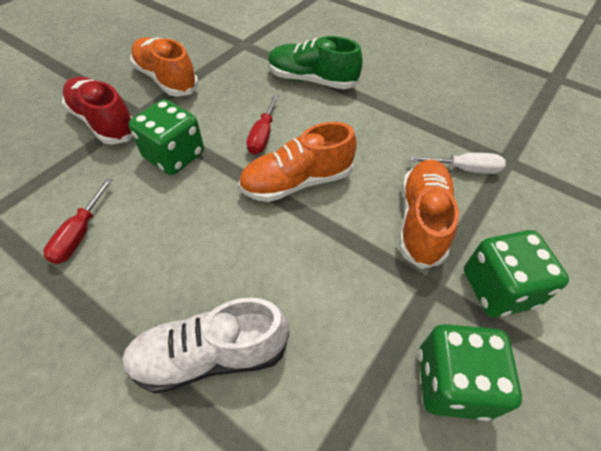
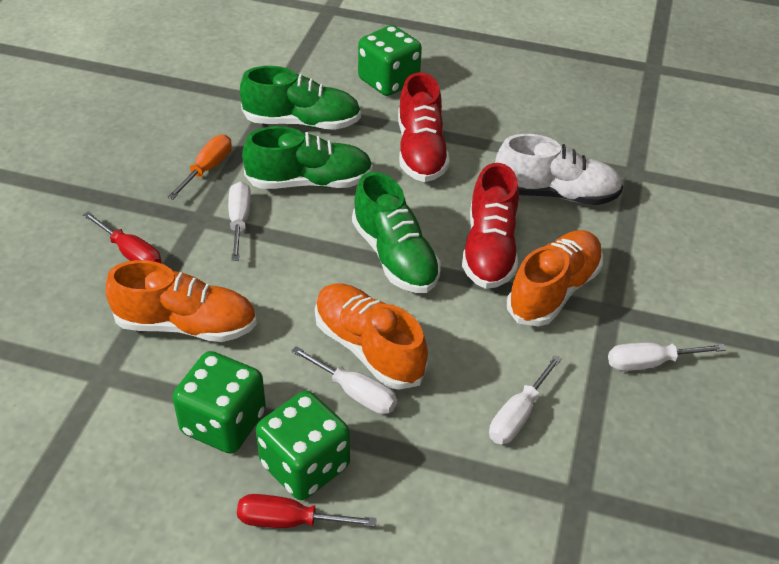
green shoe: [268,36,363,89] = 1 -> [240,66,361,130] [242,126,373,189] [352,172,441,293] = 3
orange screwdriver: none = 0 -> [167,135,232,200] = 1
red shoe: [62,77,133,145] = 1 -> [398,72,450,182] [462,163,519,289] = 2
white screwdriver: [409,153,506,174] = 1 -> [228,182,251,261] [291,346,397,414] [489,355,562,444] [608,342,726,371] = 4

